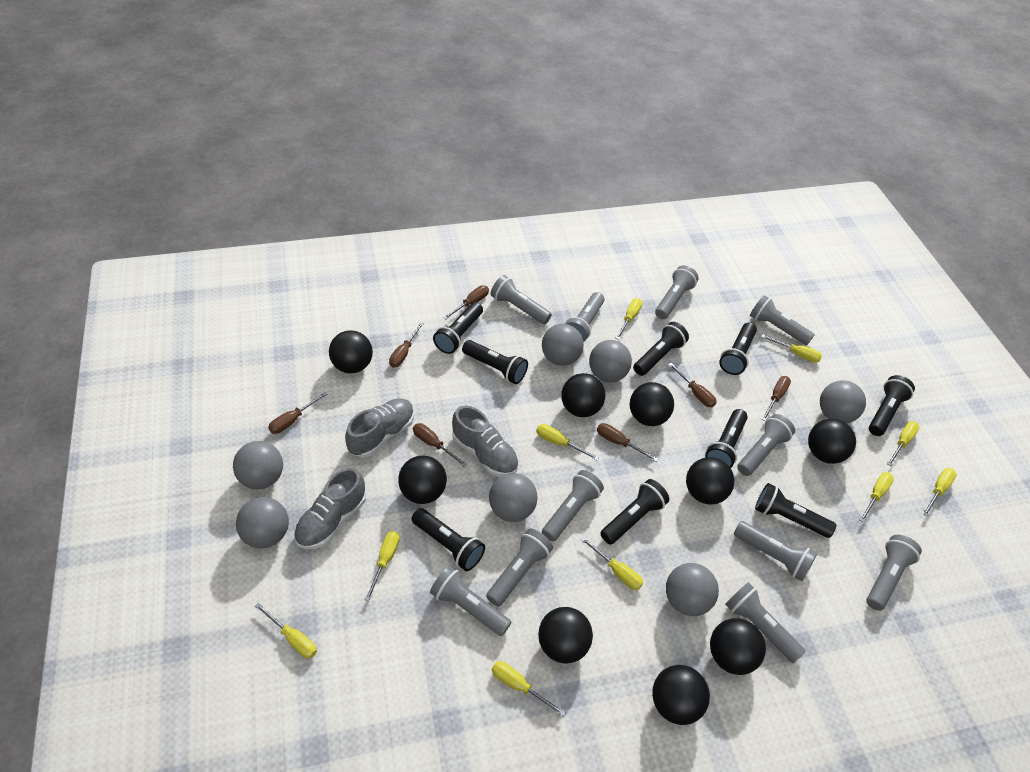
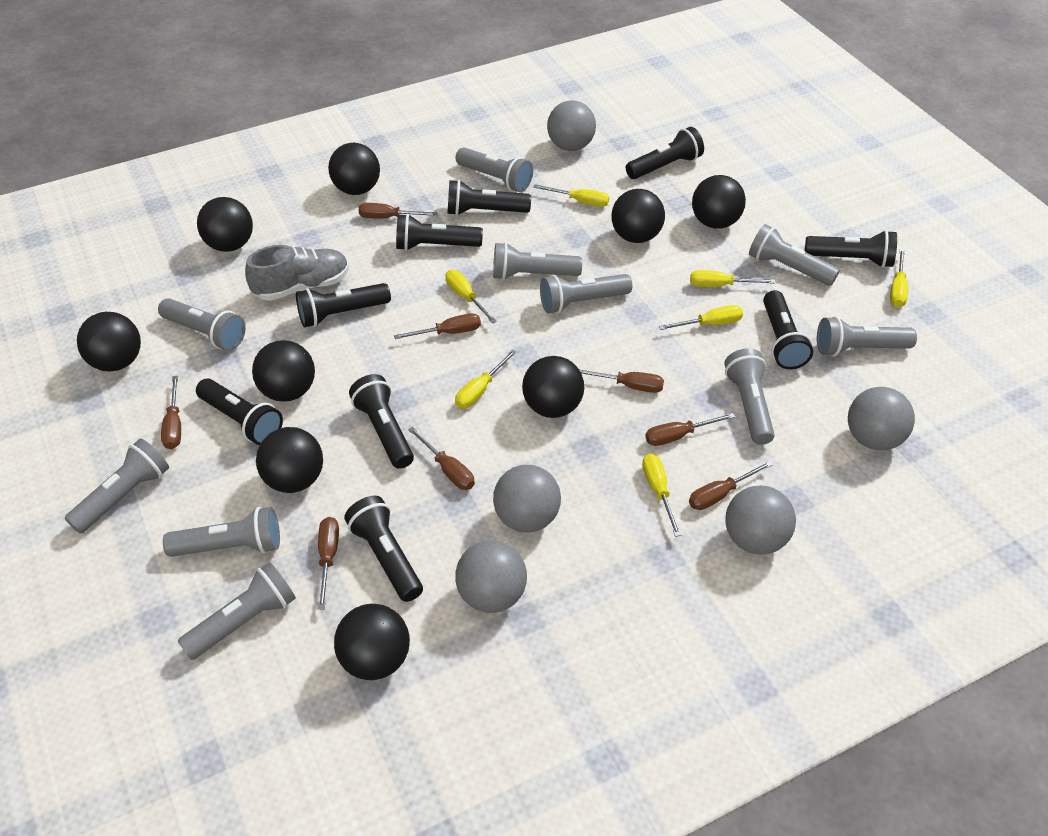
brown screwdriver: [268,392,327,434] [389,322,424,368] [413,423,467,467] [443,285,489,319] [597,423,658,462] [668,363,717,408] [762,376,791,421] = 7 -> [161,376,181,449] [318,517,339,610] [358,203,438,219] [394,313,481,339] [408,427,475,490] [579,369,664,393] [645,413,735,446] [689,461,772,510] = 8
grey ball: [233,441,283,490] [236,497,289,548] [489,473,537,522] [542,324,584,366] [589,340,632,382] [666,563,719,616] [820,380,866,423] = 7 -> [455,540,527,613] [493,465,561,533] [547,100,596,151] [725,485,796,555] [848,387,915,450] = 5
grey flashlight: [430,566,512,636] [486,528,553,607] [490,275,552,324] [542,470,604,541] [565,292,604,342] [655,265,699,319] [725,582,805,663] [734,521,817,581] [737,414,795,476] [750,295,815,345] [866,535,922,611] = 11 -> [65,438,169,533] [158,298,246,351] [163,507,280,557] [178,562,296,660] [456,147,533,192] [493,242,582,280] [540,274,632,314] [724,348,775,445] [749,224,840,286] [817,316,917,357] = 10
grey shoe: [294,468,366,549] [345,399,414,458] [452,406,519,477] = 3 -> [245,245,349,301] = 1
yellow screwdriver: [255,603,317,658] [365,531,400,601] [492,661,566,716] [536,424,599,460] [580,537,643,590] [615,298,642,340] [761,334,822,363] [860,472,894,522] [887,421,919,466] [923,468,957,516] = 10 -> [445,270,497,324] [455,350,517,409] [533,184,609,207] [642,454,681,537] [659,305,743,330] [690,270,775,287] [890,249,908,307] = 7

